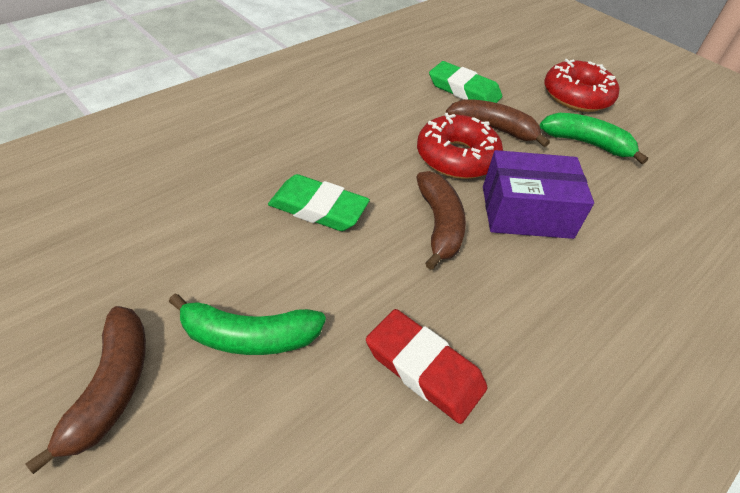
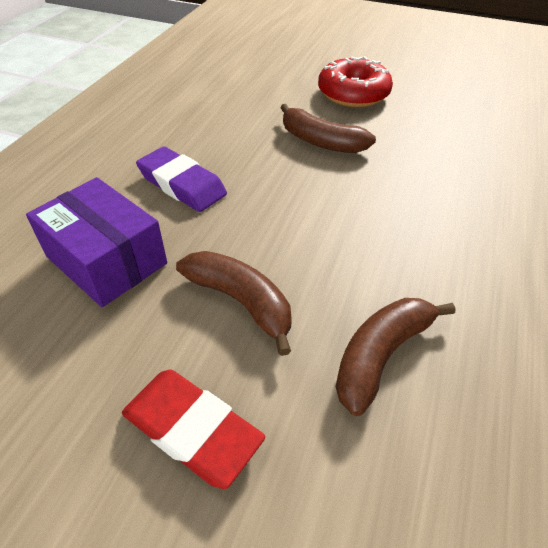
green banana: [169,294,326,355] [540,113,648,164] = 2 -> none = 0
green eraser: [268,174,370,231] [429,61,502,103] = 2 -> none = 0
purple eraser: none = 0 -> [136,146,227,212] = 1
red donut: [417,113,503,179] [544,59,619,112] = 2 -> [318,56,393,107] = 1

